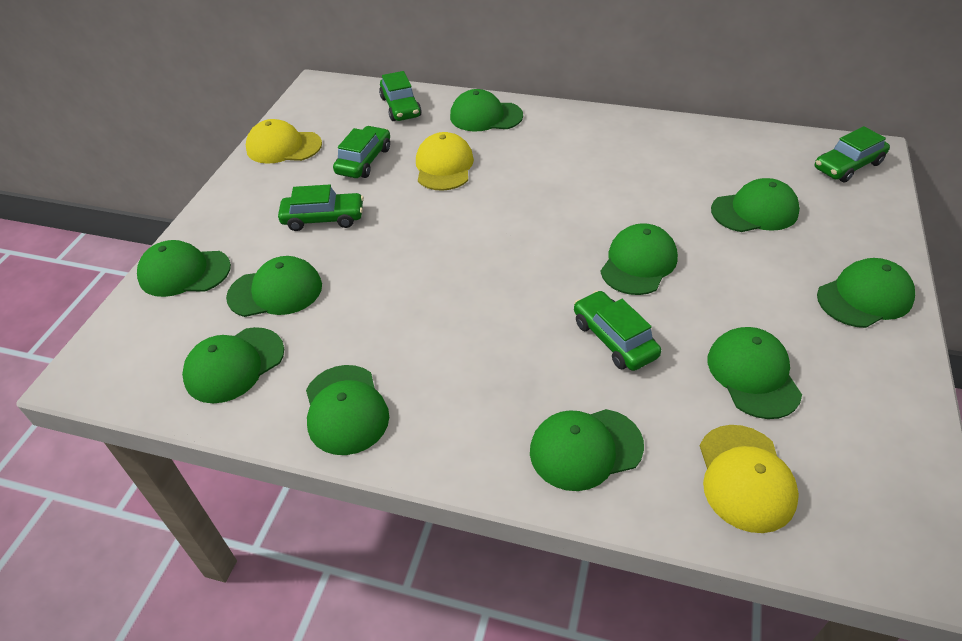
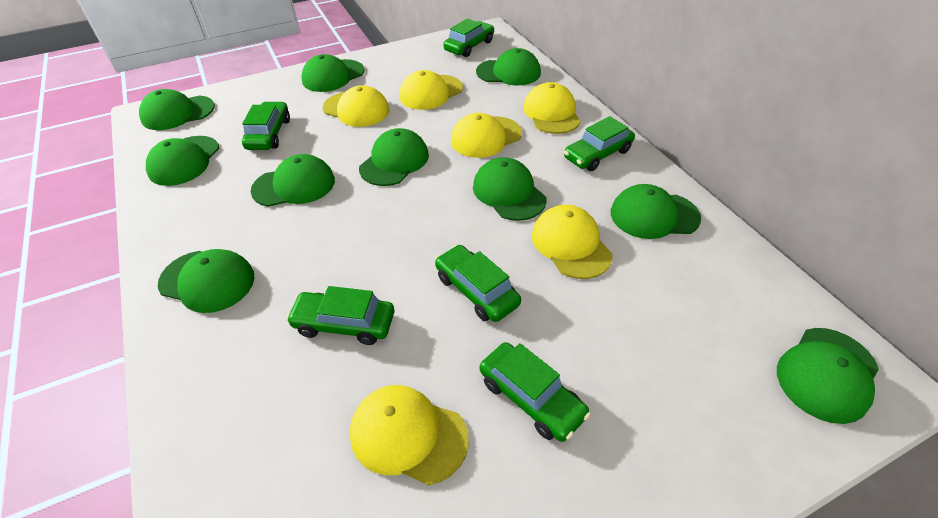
green car: [278,184,364,231] [333,126,390,178] [379,71,422,121] [574,291,661,371] [815,126,890,183] = 5 -> [242,102,290,150] [286,286,394,345] [435,245,521,322] [443,19,494,57] [480,342,591,442] [564,116,635,171] = 6
yellow cap: [246,119,322,164] [416,132,474,191] [700,425,799,533] = 3 -> [323,85,390,127] [350,385,469,485] [399,70,463,110] [451,113,522,158] [523,82,581,134] [532,205,613,279] = 6

